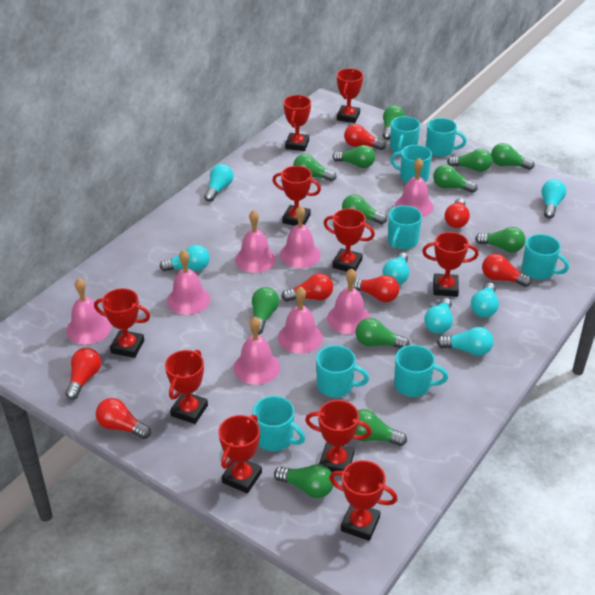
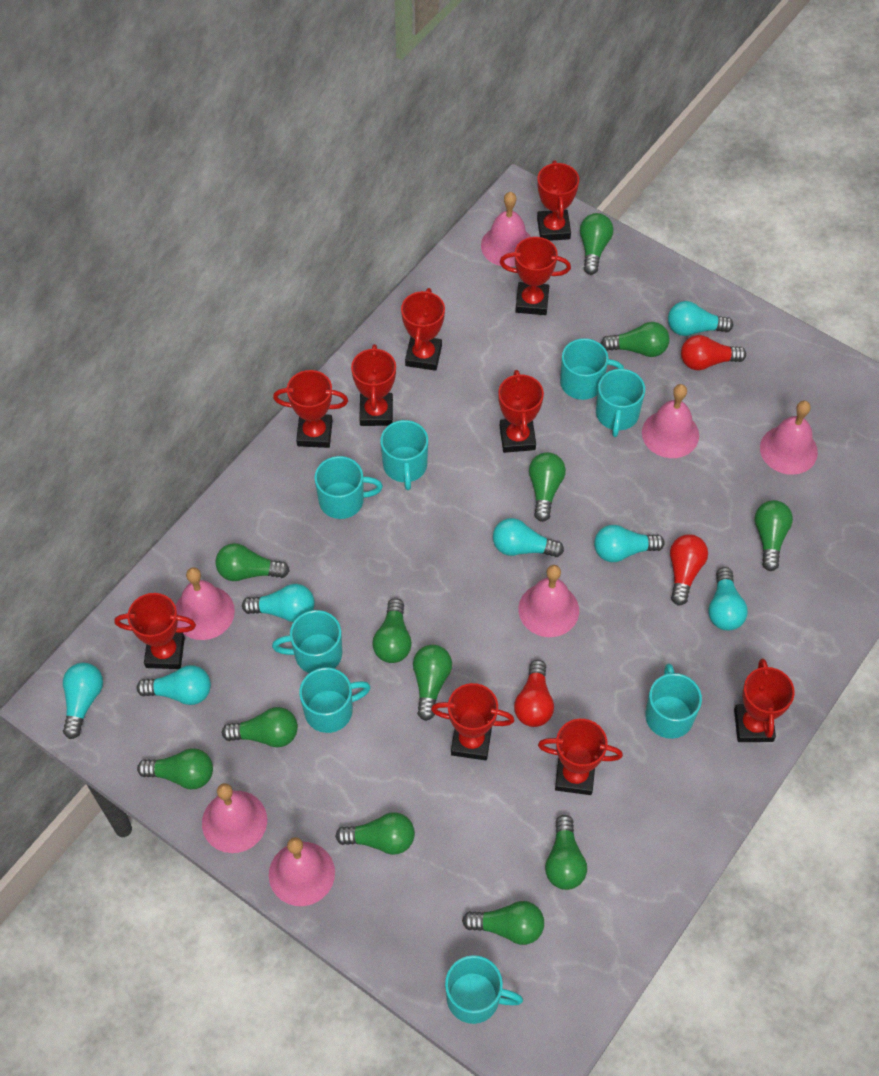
pink bell: [66,278,111,344] [167,250,210,315] [233,316,280,385] [235,210,276,273] [278,287,323,353] [280,205,321,268] [327,268,371,334] [395,158,434,217] = 8 -> [176,567,235,640] [202,783,267,853] [269,837,335,906] [481,192,531,267] [518,565,579,637] [642,384,699,458] [760,401,818,475] = 7
red light bulb: [65,348,101,400] [96,398,151,439] [281,273,333,302] [344,124,386,150] [353,275,399,302] [445,198,470,228] [482,254,532,287] = 7 -> [514,660,554,727] [670,534,708,606] [681,335,746,370] = 3

